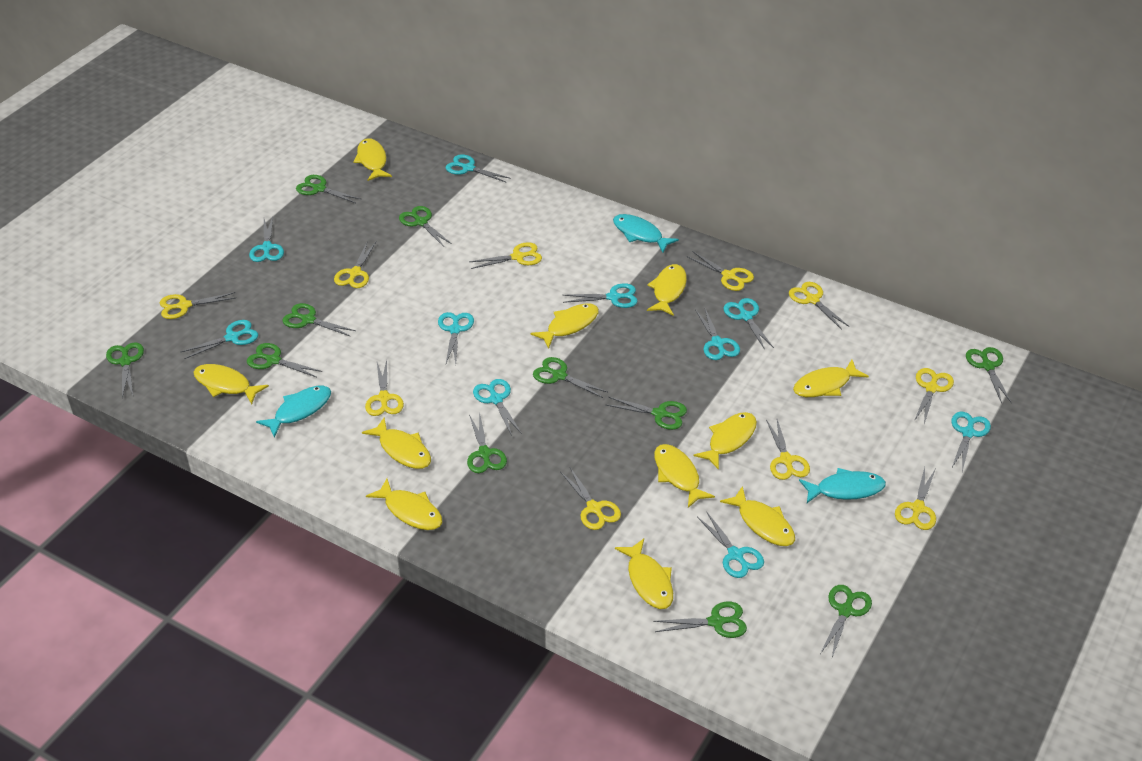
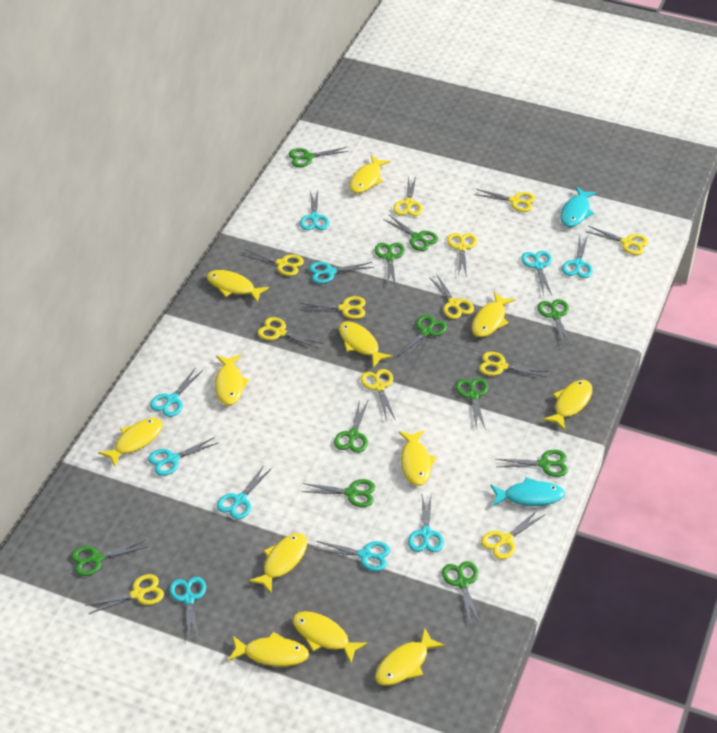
turquoise fish: [256,386,331,438] [613,214,679,253] [799,468,886,503] = 3 -> [490,477,565,506] [560,187,597,227] = 2
yellow fish: [193,364,269,404] [353,138,392,181] [362,417,431,469] [366,479,442,530] [530,303,599,349] [615,539,673,609] [647,264,687,316] [654,444,715,508] [693,412,757,470] [720,486,795,546] [793,359,869,397] = 11 -> [98,418,163,467] [206,270,269,303] [215,354,250,406] [228,632,309,667] [249,533,307,594] [292,611,367,663] [339,321,393,368] [349,155,391,193] [375,628,445,686] [399,430,436,486] [472,292,516,337] [542,380,592,431] = 12
yellow scissors: [160,292,235,319] [334,242,376,288] [365,359,404,416] [469,242,542,269] [561,468,621,530] [686,251,754,291] [766,419,810,480] [789,282,850,330] [895,467,936,530] [914,368,954,424] = 10 -> [85,574,164,614] [241,249,304,276] [258,317,323,349] [300,296,366,319] [361,369,395,421] [393,176,423,216] [429,275,474,319] [447,233,477,277] [474,189,536,212] [479,352,548,377] [481,510,544,559] [585,226,649,255] = 12

